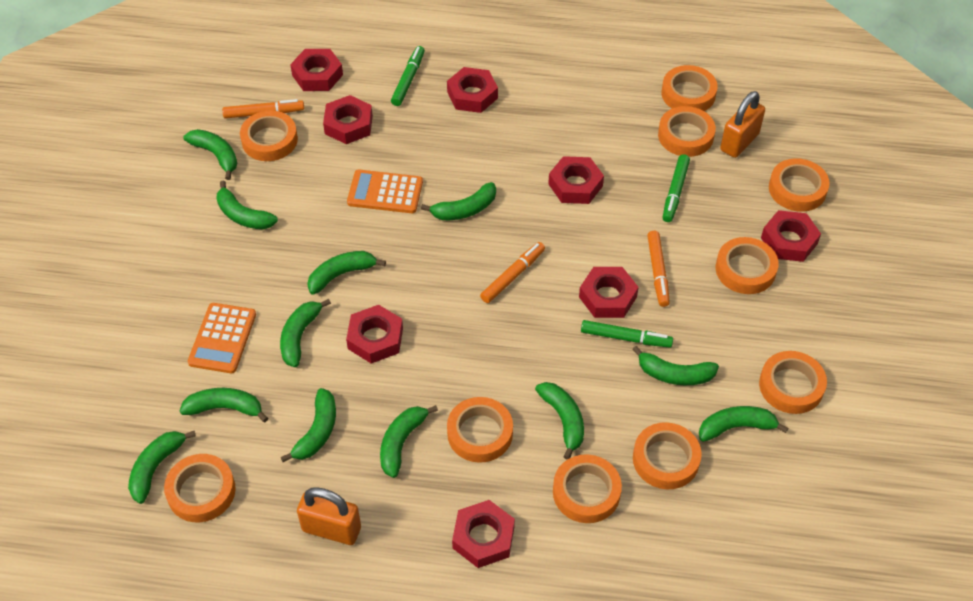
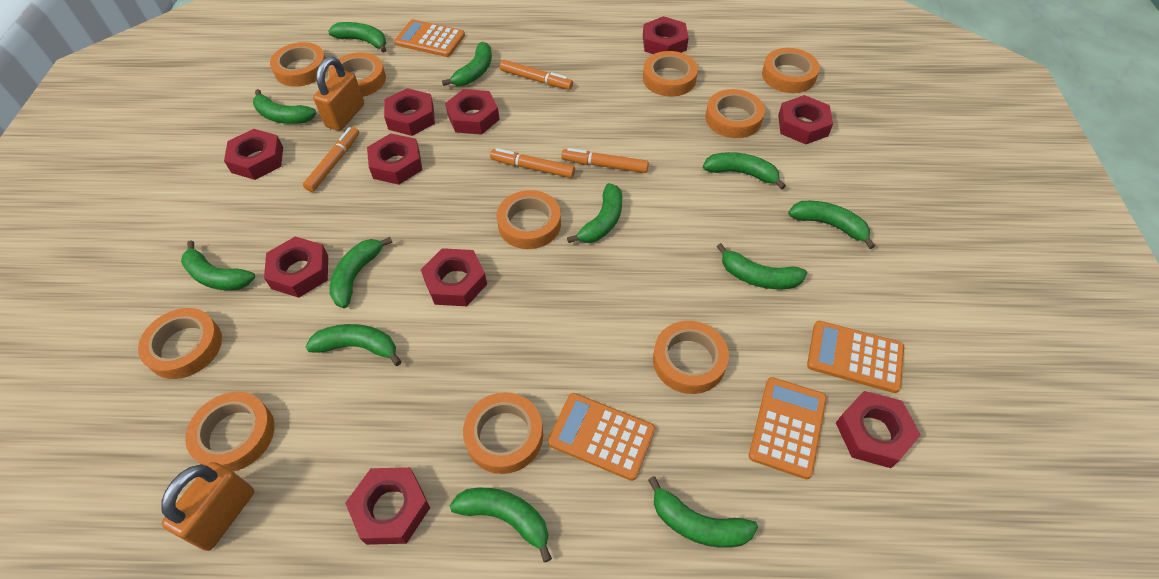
green marker: [391,46,425,106] [581,320,673,348] [663,154,690,222] = 3 -> none = 0
orange calculator: [187,303,256,373] [347,170,423,213] = 2 -> [394,19,465,57] [548,393,655,481] [749,377,827,479] [807,321,904,393] = 4
orange marker: [222,99,304,119] [480,242,545,303] [647,231,670,307] = 3 -> [303,127,359,192] [490,148,575,178] [500,60,573,90] [561,148,649,173] = 4
red nut: [290,49,343,91] [323,95,373,144] [346,305,403,364] [447,67,498,113] [452,500,515,568] [548,156,604,204] [579,267,639,318] [761,210,821,262] = 8 -> [224,129,283,180] [264,236,328,298] [345,467,430,545] [367,133,422,185] [384,88,435,136] [421,248,487,306] [445,89,500,135] [643,16,688,54] [778,95,833,144] [836,391,921,468] = 10

